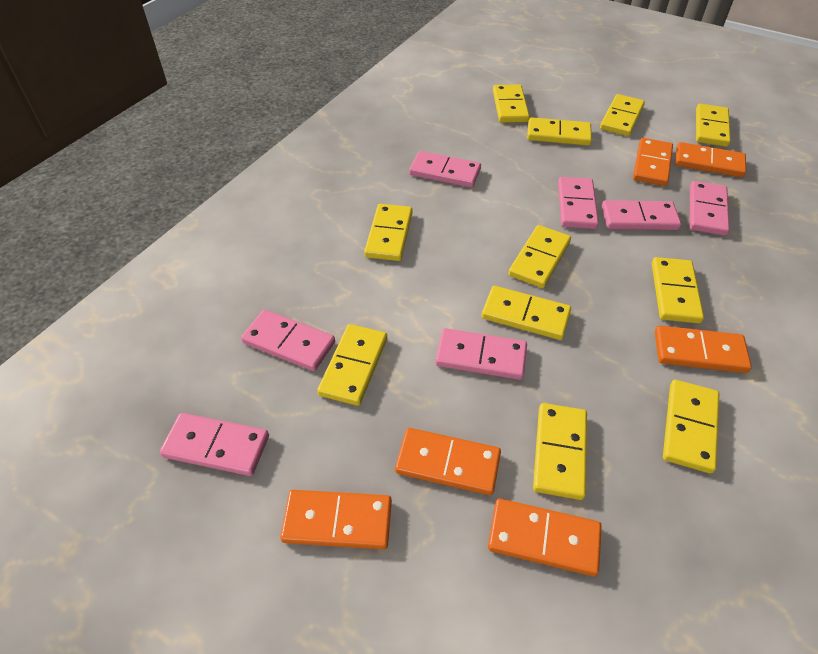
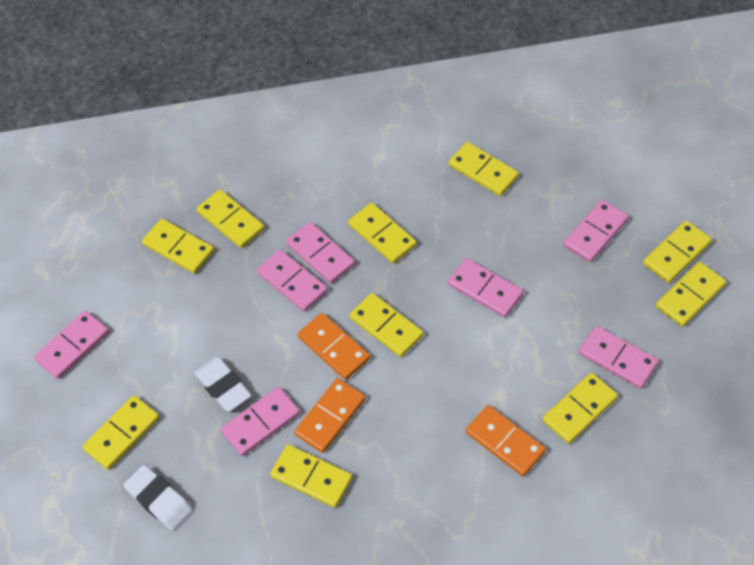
orange domino: [280,490,392,549] [395,428,501,495] [488,499,602,576] [633,138,673,186] [655,325,752,373] [675,142,746,177] = 6 -> [294,378,366,453] [298,313,370,380] [466,405,546,476] = 3
white eraser: none = 0 -> [124,465,193,530] [194,357,251,412] = 2
yellow domino: [317,324,387,406] [364,204,413,261] [482,286,571,340] [493,85,530,122] [508,225,571,288] [527,117,592,146] [533,403,587,500] [600,94,645,136] [652,257,704,324] [663,380,719,473] [696,104,731,147] = 11 -> [82,395,160,470] [142,219,214,274] [197,189,264,248] [270,444,353,508] [348,203,417,264] [350,293,424,357] [449,142,519,196] [543,373,618,444] [643,220,712,283] [656,262,726,327] = 10

